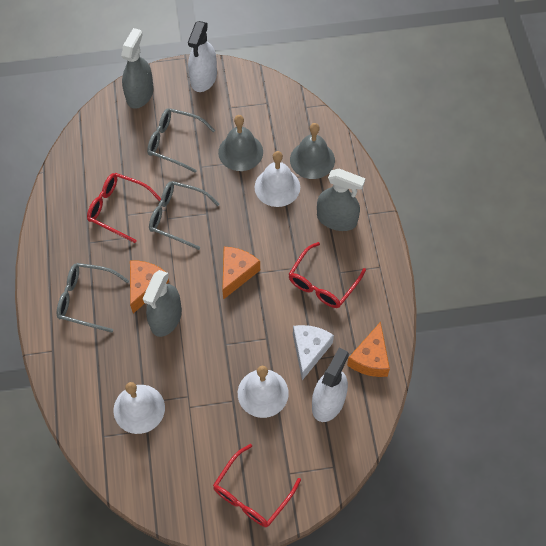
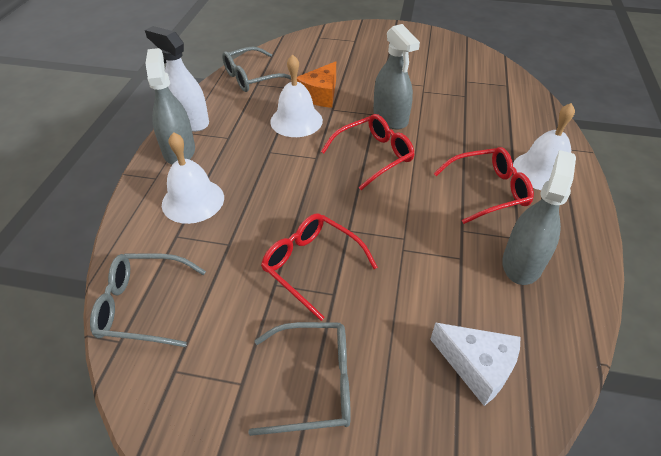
grey bell: [218,115,263,171] [290,123,335,179] = 2 -> none = 0
orange cheese: [130,261,169,314] [222,247,260,300] [347,322,390,377] = 3 -> [297,61,336,108] = 1
white spray bottle: [188,21,217,92] [312,348,349,422] = 2 -> [145,26,209,132] = 1

